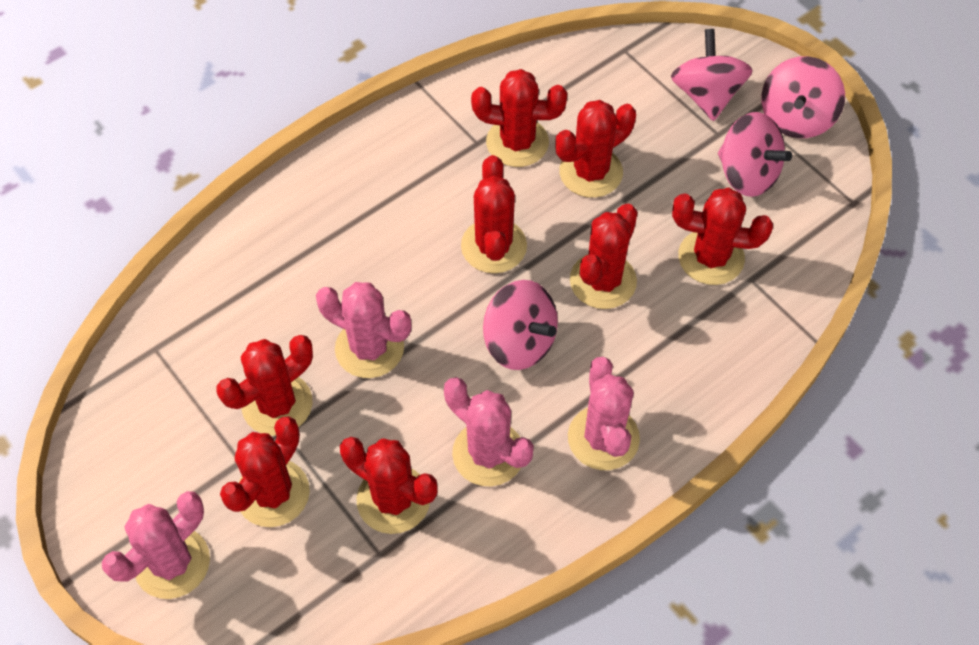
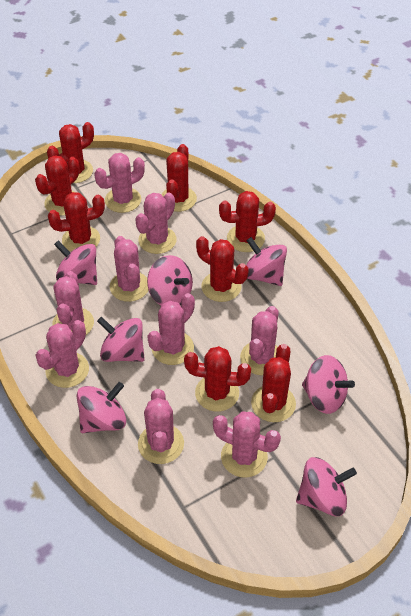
pink cactus: [102,491,210,599] [316,282,411,378] [444,377,534,487] [568,357,640,470] = 4 -> [35,320,89,388] [52,271,94,335] [94,153,145,213] [110,236,148,302] [135,193,177,254] [138,389,184,464] [147,293,195,365] [213,412,281,478] [240,306,278,375] = 9
pink spinning top: [483,280,558,370] [671,29,753,121] [718,112,792,197] [762,56,845,138] = 4 -> [54,240,97,285] [77,382,126,433] [97,317,145,362] [147,255,193,305] [246,237,287,286] [296,457,357,516] [302,355,355,414] = 7

